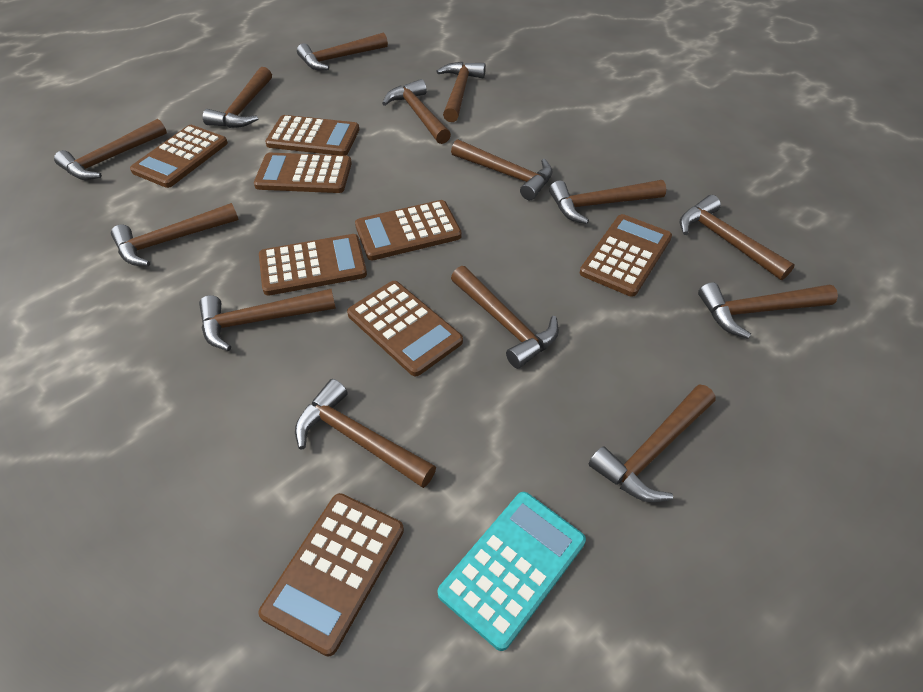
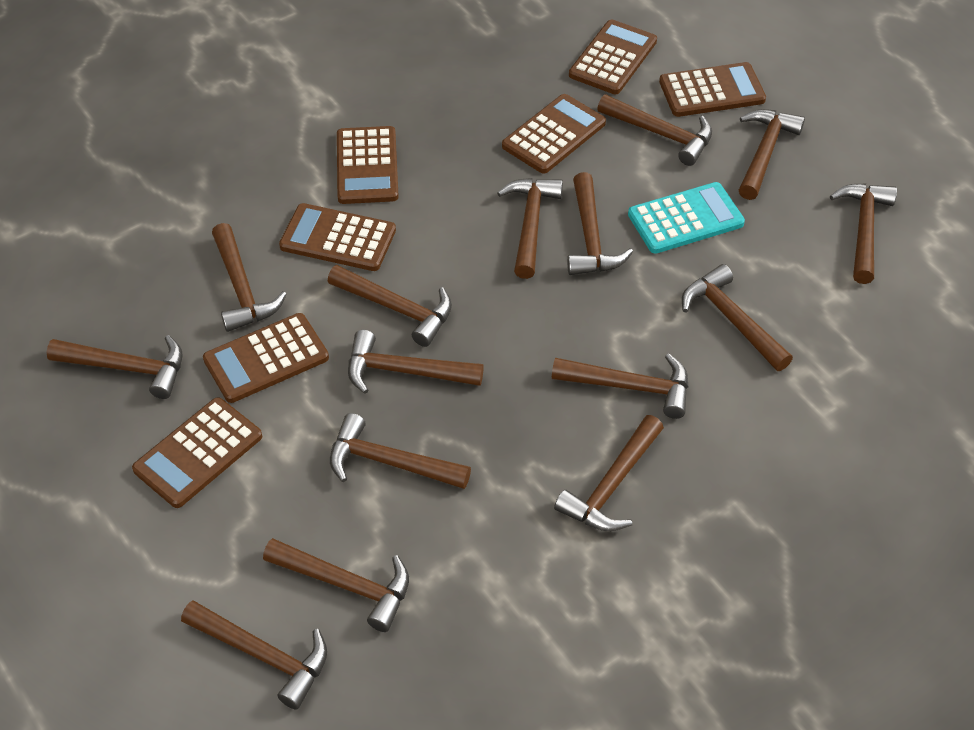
brown calculator: [130,125,228,188] [254,153,352,193] [258,493,404,657] [259,234,367,296] [265,115,359,156] [347,281,463,376] [355,200,462,260] [580,214,672,297] = 8 -> [132,397,262,508] [203,313,329,403] [279,203,396,271] [337,126,399,204] [502,94,606,173] [569,20,657,94] [659,62,766,117] = 7
brown hammer: [54,119,167,180] [111,203,239,266] [199,289,336,351] [203,67,272,128] [295,379,436,488] [297,32,388,70] [382,79,451,144] [436,62,486,122] [451,139,552,200] [451,266,559,369] [549,180,666,224] [588,384,716,502] [680,195,795,280] [698,282,838,339] = 14 -> [47,335,183,399] [181,600,327,710] [212,223,287,332] [263,538,409,632] [328,265,452,347] [330,413,471,489] [348,330,484,394] [497,178,563,279] [552,354,688,419] [554,415,664,531] [567,172,633,275] [597,95,712,166] [682,264,793,371] [739,109,805,200] [830,183,897,284] = 15

